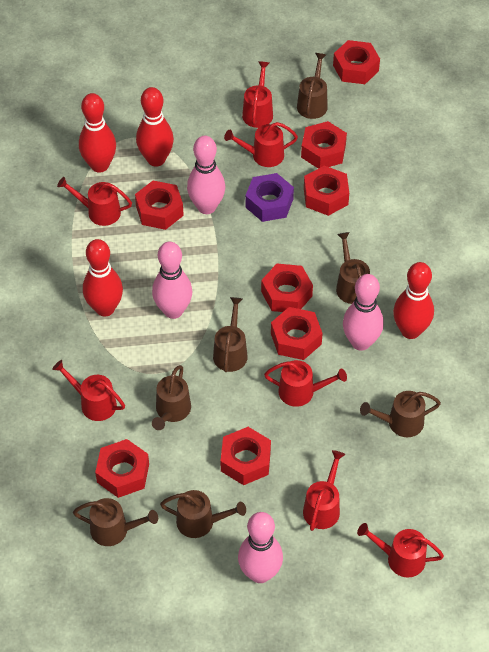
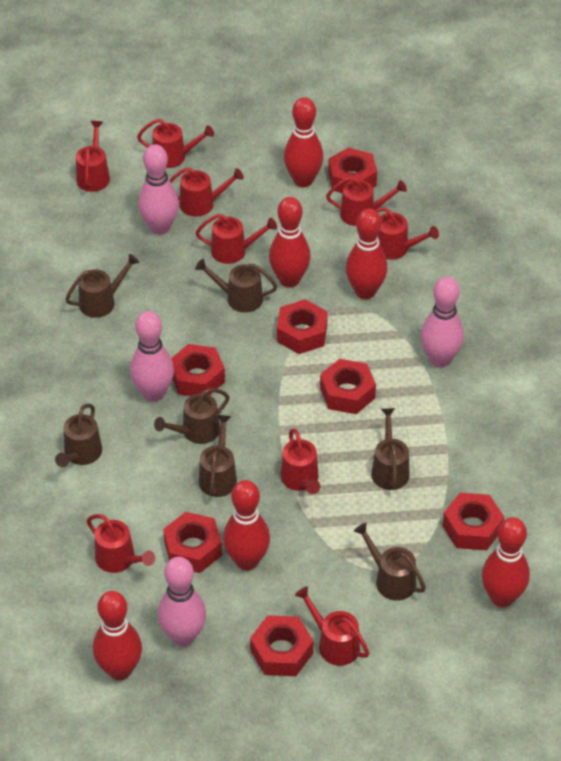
purple nut: [245,173,294,222] = 1 -> none = 0
red bowling pin: [79,93,116,173] [83,239,123,317] [136,87,174,167] [393,262,434,339] = 4 -> [93,591,142,680] [223,480,270,570] [269,197,311,287] [284,97,323,187] [346,209,388,299] [482,517,530,607] = 6
red nut: [95,439,149,498] [135,181,184,230] [221,427,271,485] [261,264,313,312] [271,307,323,360] [301,121,347,169] [304,165,349,216] [333,40,380,84] = 8 -> [163,512,222,573] [171,344,225,396] [250,615,313,676] [277,299,328,354] [320,359,376,414] [328,147,377,193] [443,493,504,550] = 7
red watering can: [52,360,125,421] [57,177,132,226] [224,122,298,167] [242,61,273,128] [264,360,347,407] [303,450,345,531] [357,523,444,578] = 7 -> [76,121,110,192] [87,514,155,573] [137,119,214,168] [170,168,244,217] [196,214,277,264] [280,429,320,494] [295,586,369,666] [326,177,407,226] [375,207,439,260] = 9

